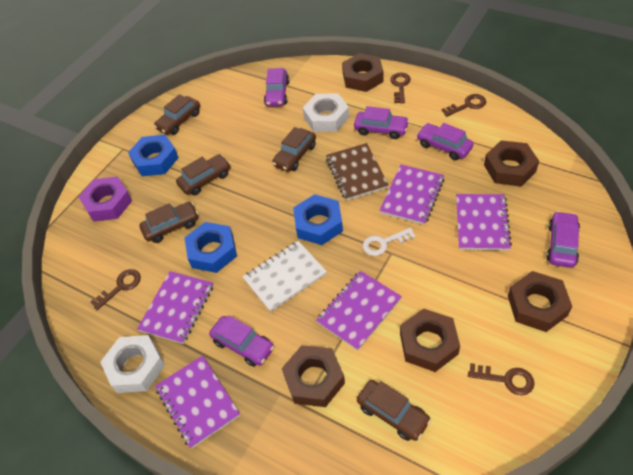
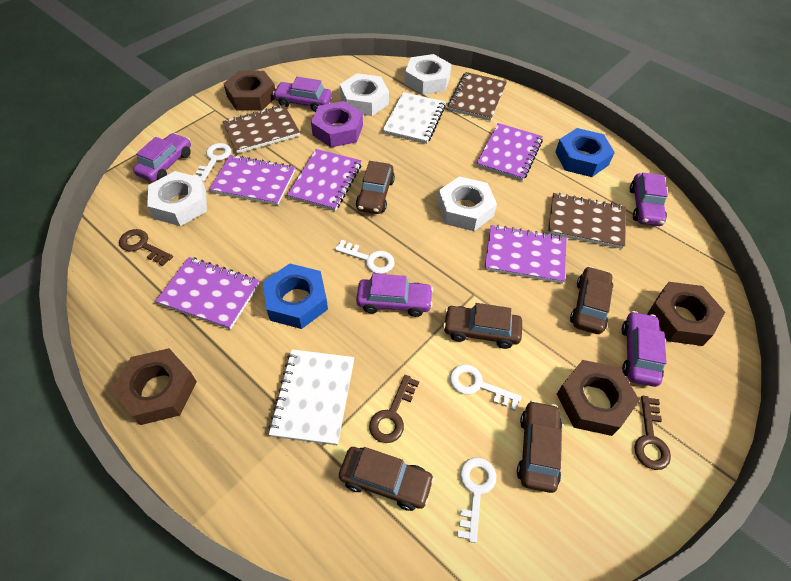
blue nut: [128,135,179,176] [185,222,237,273] [293,194,343,245] = 3 -> [263,263,328,329] [555,128,615,177] = 2
brown key: [91,269,141,310] [390,73,411,103] [441,94,486,117] [468,363,535,395] = 4 -> [119,229,173,266] [369,375,419,443] [634,396,671,470] = 3
brown notebook: [326,143,389,201] = 1 -> [222,105,300,153] [448,72,507,121] [548,193,626,249] = 3
brown nut: [282,345,345,407] [342,53,384,92] [400,308,460,372] [484,140,539,187] [508,271,572,332] = 5 -> [111,348,197,425] [223,71,275,111] [557,360,640,436] [647,282,725,346] = 4
white key: [363,227,416,256] = 1 -> [193,143,231,182] [335,240,395,274] [450,364,522,411] [457,458,496,543] = 4
white notebook: [243,241,327,312] = 1 -> [268,349,354,445] [383,92,446,144] = 2
white nut: [100,335,165,393] [303,93,350,132] = 2 -> [147,171,207,226] [340,73,389,116] [405,54,451,95] [437,176,497,231] = 4

